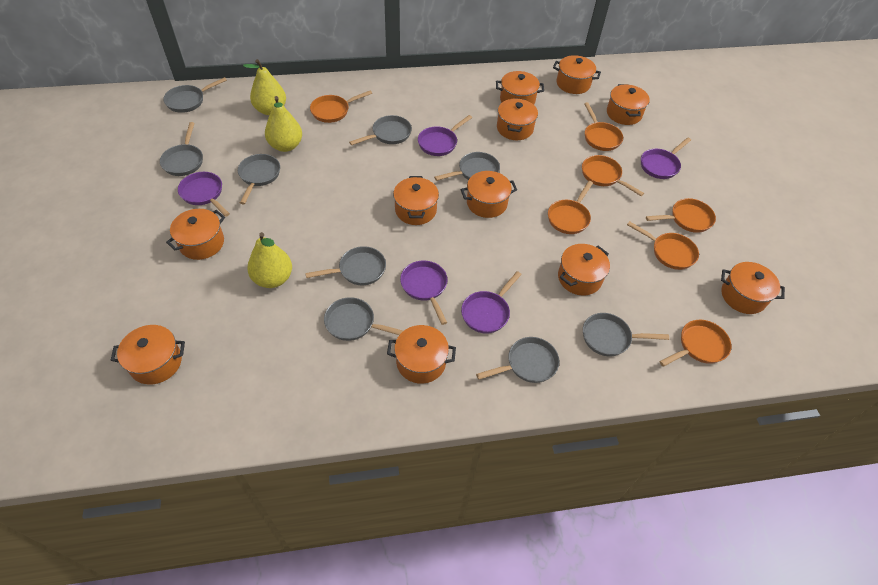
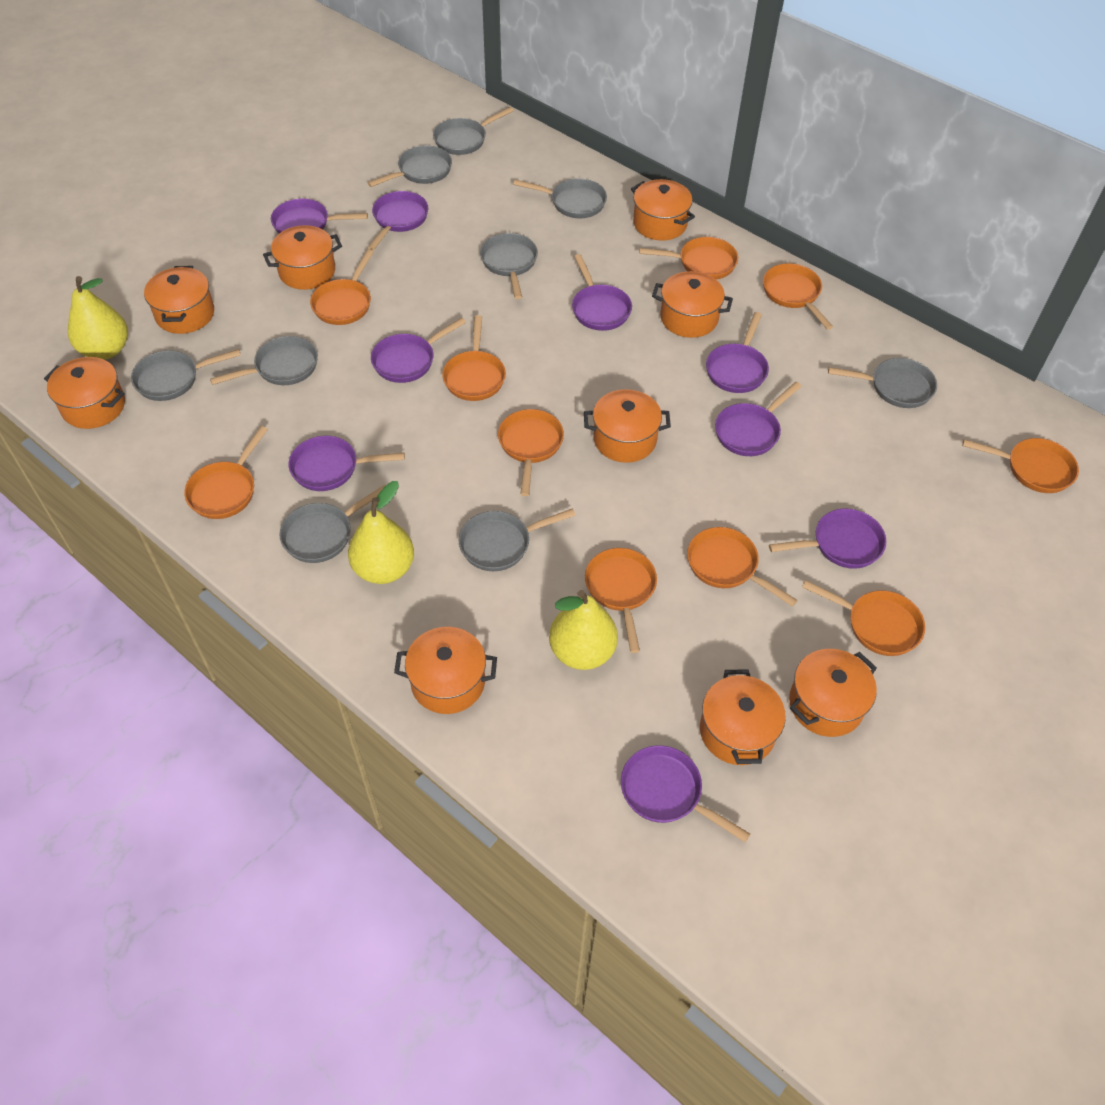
orange pan: [310,90,372,123] [548,181,593,234] [582,155,644,196] [584,102,623,151] [627,221,699,270] [646,198,716,233] [659,320,731,367] = 7 -> [184,426,268,519] [310,249,374,325] [442,315,506,401] [498,409,564,496] [585,548,657,653] [639,237,738,280] [687,527,798,607] [763,263,833,330] [802,580,925,656] [962,438,1079,493] = 10
orange pot: [111,325,185,384] [166,209,225,260] [387,325,456,384] [393,176,439,225] [460,171,517,218] [496,71,544,105] [497,98,538,140] [553,55,601,94] [558,244,610,296] [607,84,650,125] [721,262,785,314] = 11 -> [44,357,125,429] [144,266,214,334] [263,225,342,290] [394,627,497,714] [584,389,671,463] [631,179,695,241] [652,271,733,338] [700,669,786,765] [789,649,877,737] = 9
purple pan: [178,172,230,217] [400,260,448,325] [418,115,472,156] [461,271,522,334] [641,138,691,179] = 5 -> [271,198,368,234] [289,436,405,491] [368,191,428,250] [371,318,466,383] [572,254,632,331] [621,745,750,842] [706,312,769,393] [715,382,801,456] [769,508,886,569] = 9

